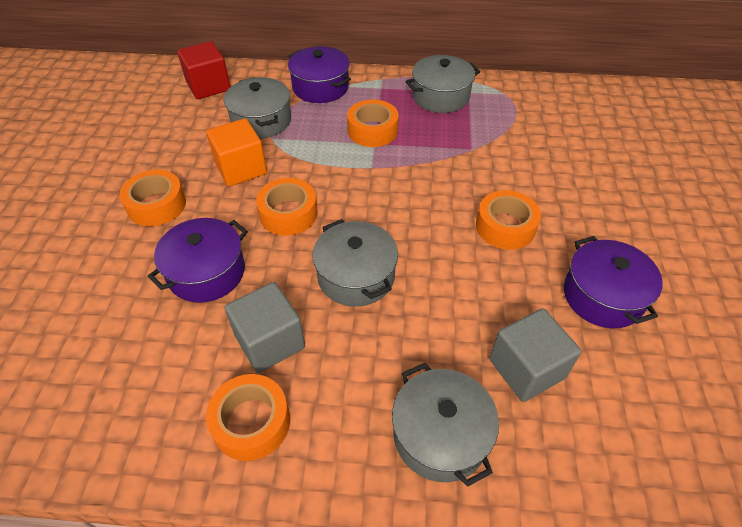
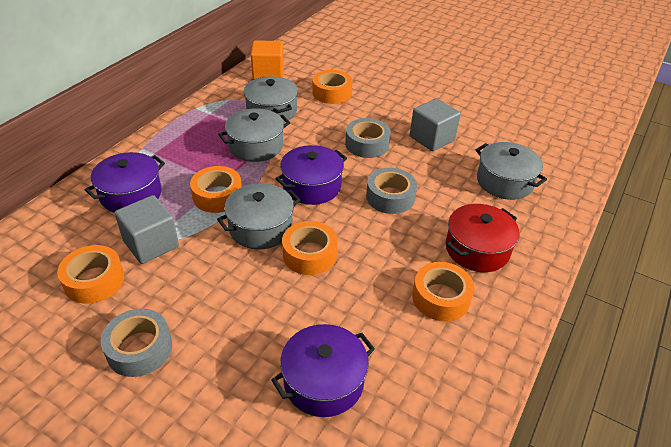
grey tape: none = 0 -> [101,309,172,377] [345,118,391,158] [366,168,417,214] = 3
red cube: [177,41,231,99] = 1 -> none = 0
red pot: none = 0 -> [446,204,519,272] = 1

